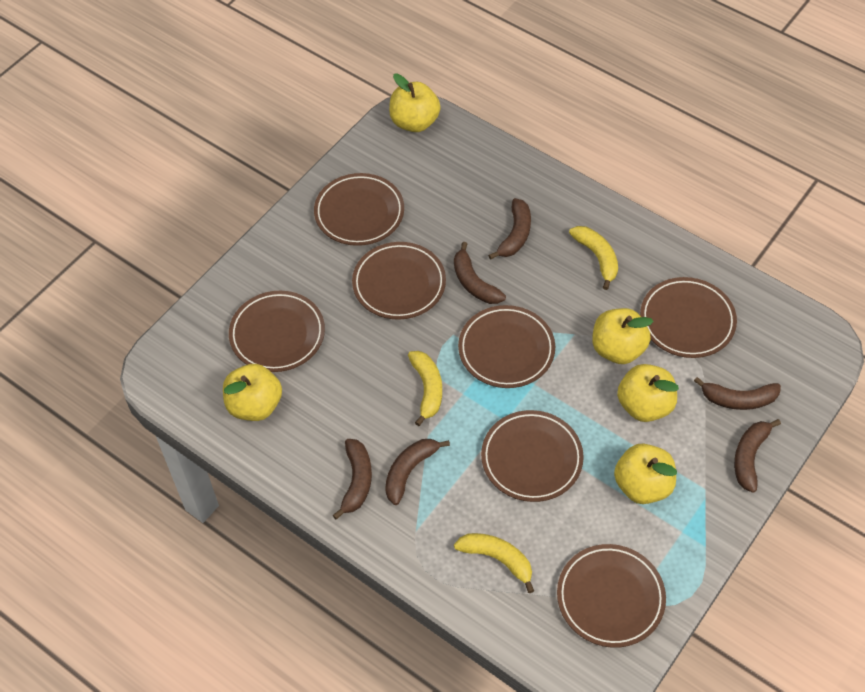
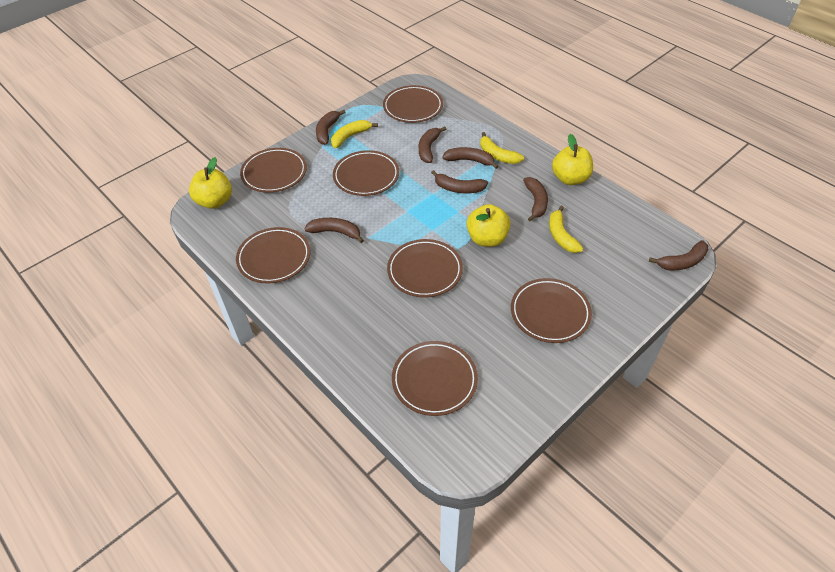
brown banana: [333,439,372,520] [385,439,450,505] [454,242,506,304] [488,198,531,260] [694,377,781,410] [734,419,781,493] = 6 -> [304,218,364,243] [316,110,346,145] [419,126,446,163] [431,170,488,193] [442,147,499,169] [523,177,548,222] [649,240,708,270] = 7
yellow apple: [223,364,282,421] [389,73,441,132] [592,308,654,364] [614,444,677,504] [617,364,679,422] = 5 -> [189,157,232,209] [467,204,511,247] [552,134,593,185] = 3

